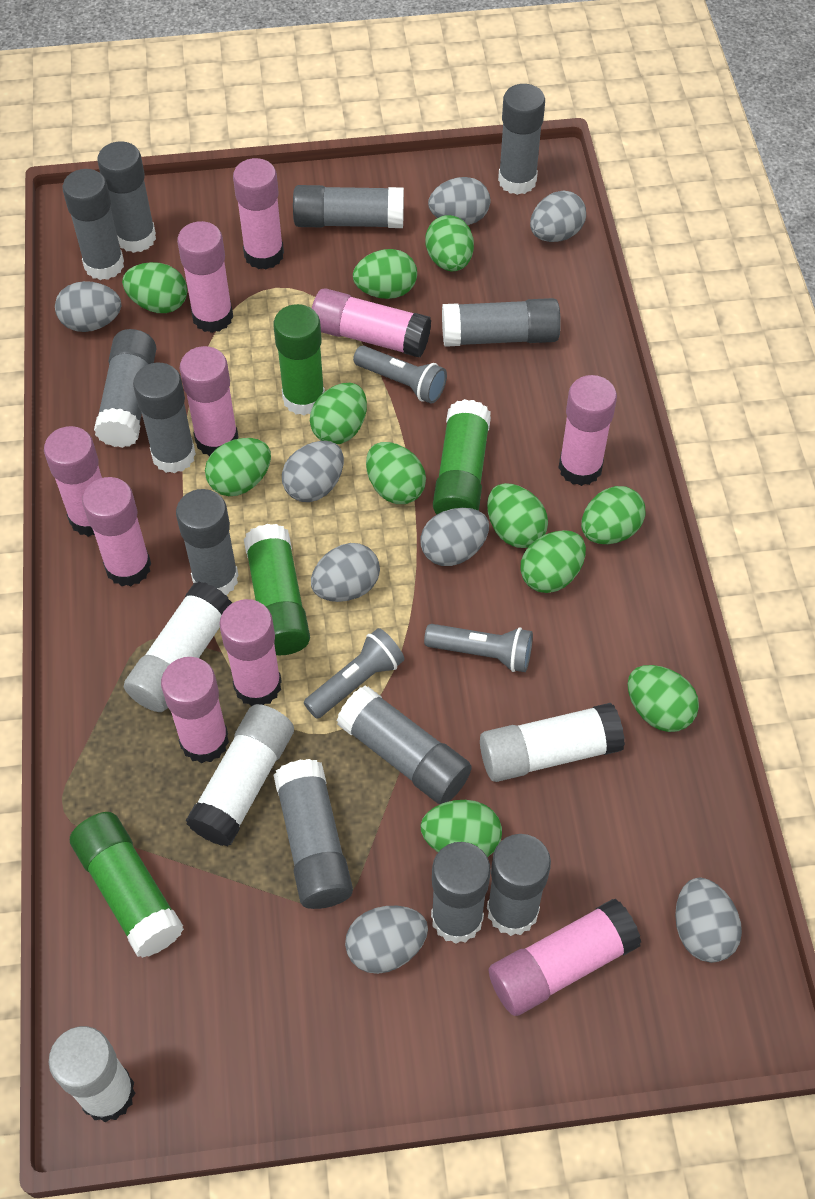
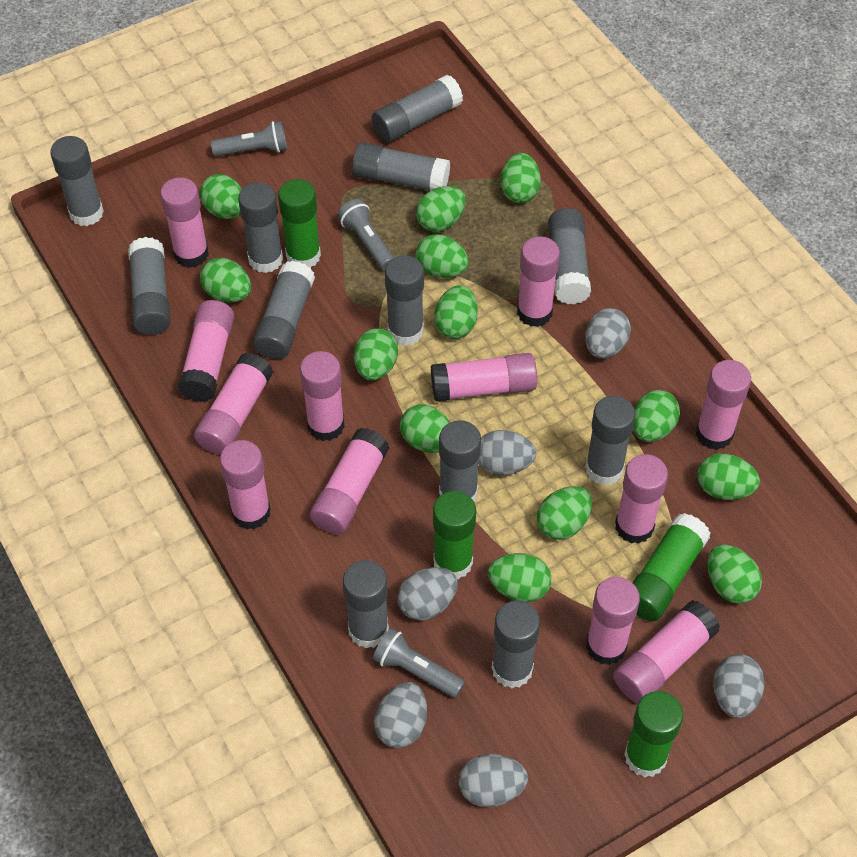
green egg: [122,262,187,313] [205,438,271,496] [310,383,367,444] [353,249,417,299] [366,442,426,504] [421,800,502,857] [425,215,474,271] [487,483,548,548] [521,530,586,593] [581,486,645,544] [628,665,699,732] = 11 -> [200,174,242,219] [200,258,251,303] [354,328,398,381] [400,404,450,453] [416,186,466,232] [416,234,469,278] [434,285,478,339] [488,553,552,602] [500,153,541,203] [537,486,592,540] [633,390,680,442] [697,453,760,500] [707,544,762,604] = 13
grey egg: [55,281,121,332] [282,441,344,502] [311,543,380,602] [345,906,428,974] [420,508,489,566] [428,177,490,225] [530,190,586,242] [675,878,742,963] = 8 -> [374,682,427,748] [397,567,458,621] [459,754,528,807] [478,430,536,475] [585,308,631,358] [713,654,765,718] = 6
pink glue stick: [44,426,102,537] [82,477,151,586] [161,657,229,763] [177,221,233,333] [180,346,239,456] [219,599,282,706] [233,158,284,269] [312,288,431,357] [489,898,641,1016] [558,375,617,486] = 10 -> [160,177,209,268] [178,300,234,402] [194,353,273,455] [220,440,271,530] [300,351,345,441] [310,428,390,534] [431,353,537,402] [517,236,560,327] [586,577,640,665] [613,600,720,703] [615,454,668,544] [696,360,751,450] = 12
white glue stick: [49,1026,136,1123] [124,581,232,712] [186,704,294,846] [480,703,625,782] = 4 -> none = 0

